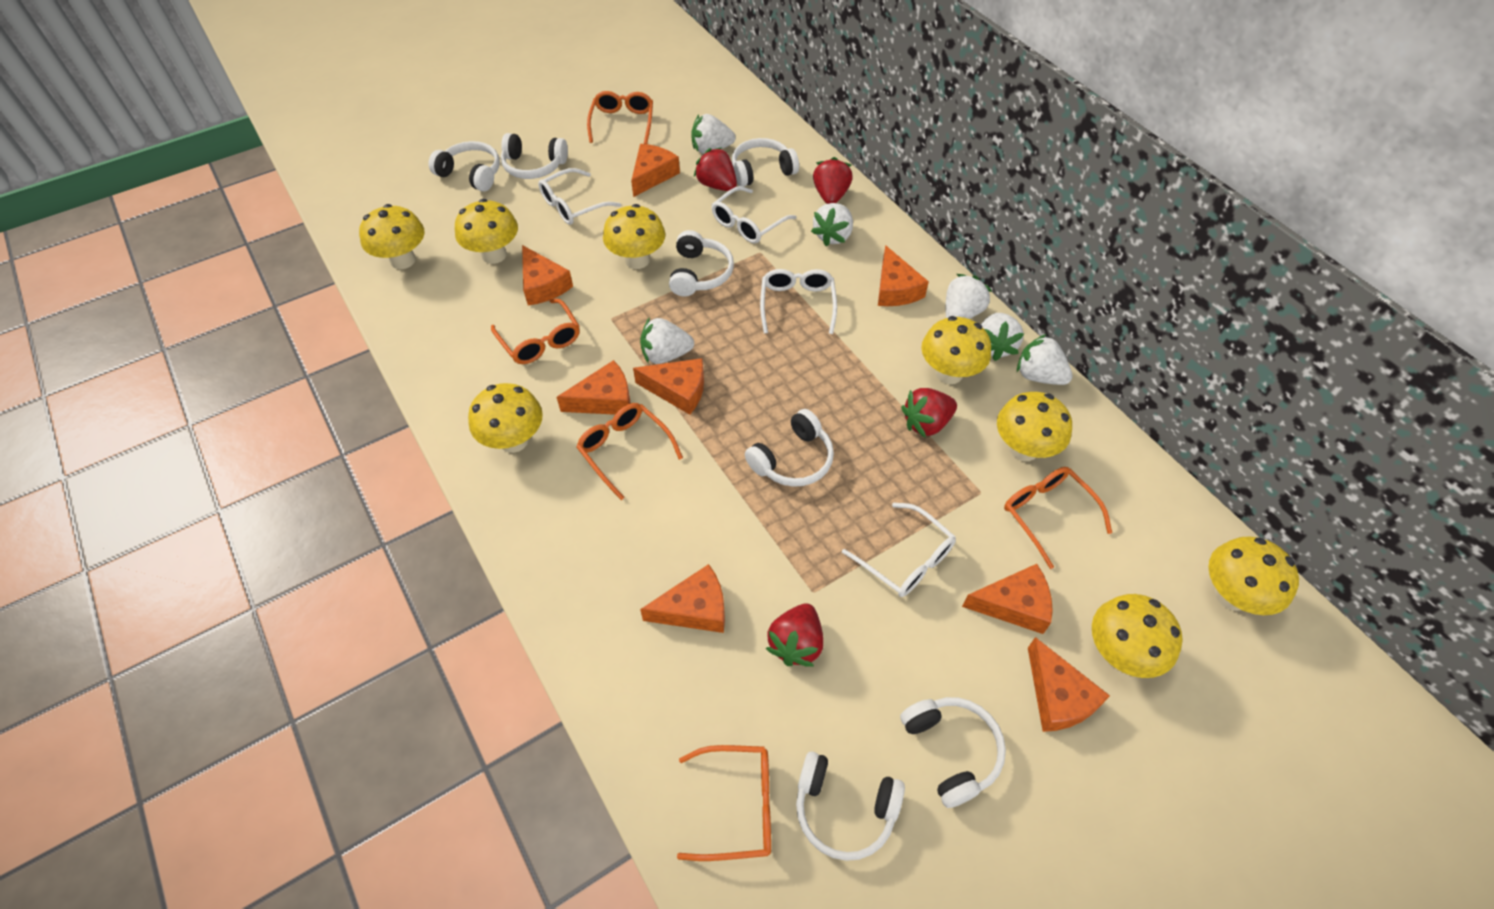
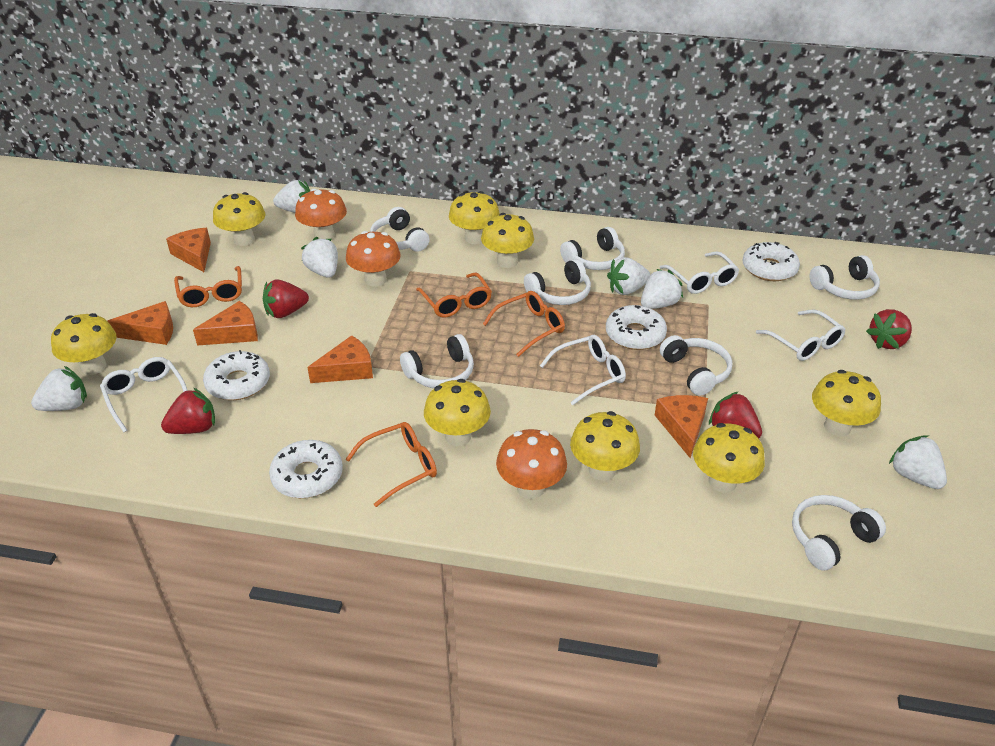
orange cheese: [522,245,573,306] [557,360,631,415] [631,144,680,197] [633,358,704,415] [640,564,725,633] [878,245,929,306] [962,564,1053,634] [1028,637,1110,732] = 8 -> [108,301,173,345] [166,228,211,272] [193,301,258,346] [307,335,373,383] [655,395,708,458] = 5
orange glasses: [491,299,580,364] [576,403,683,500] [587,91,653,144] [677,745,771,861] [1004,467,1112,569] = 5 -> [174,266,242,307] [346,422,437,507] [416,272,492,318] [483,291,565,357] = 4
orange mushroom: none = 0 -> [295,189,347,239] [346,231,401,287] [496,429,567,499] = 3
white donut: none = 0 -> [203,350,270,400] [269,440,343,498] [606,305,667,350] [742,242,800,281] = 4

